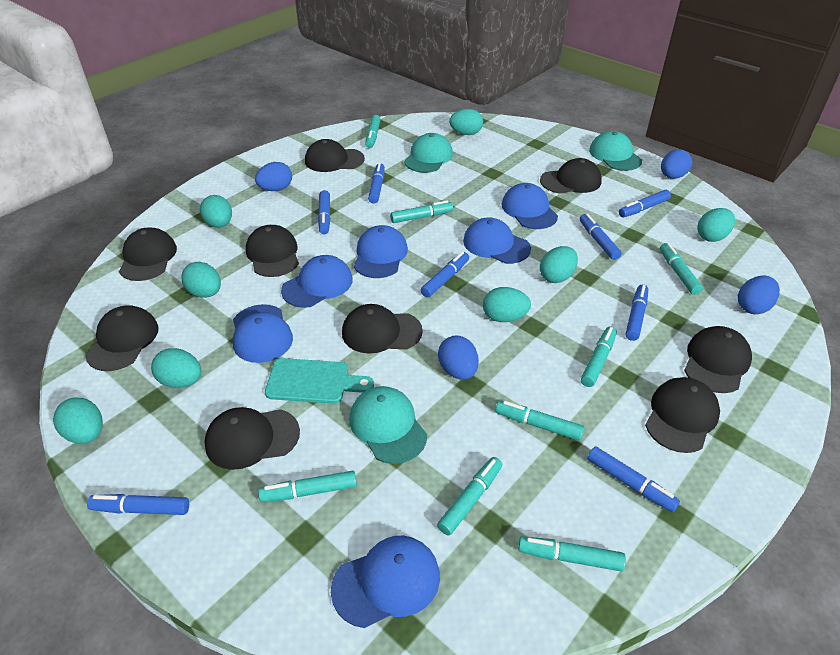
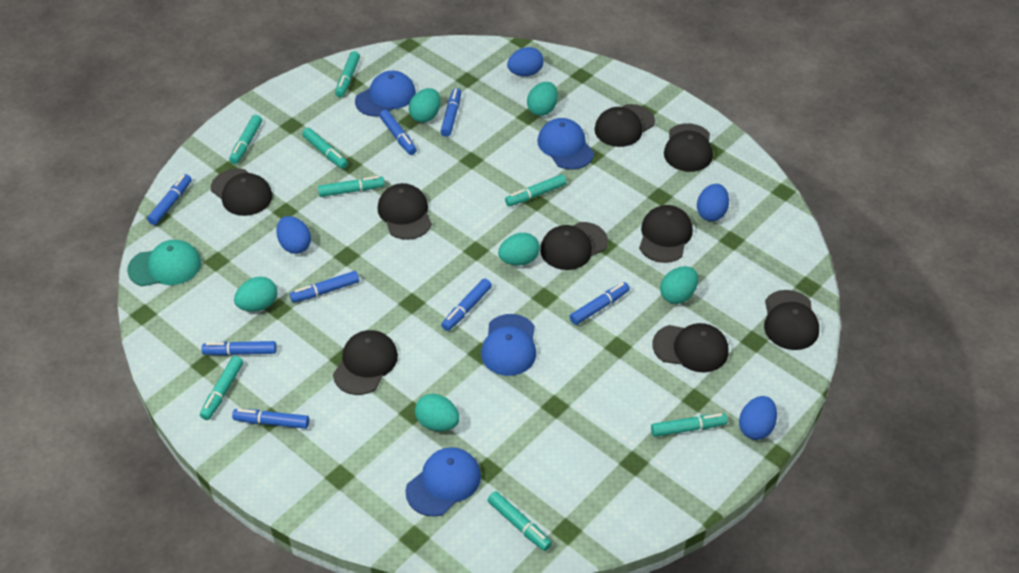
blue cap: [233,304,293,363] [281,255,353,308] [331,536,440,628] [354,225,408,278] [463,217,531,264] [502,183,558,229] = 6 -> [355,71,416,117] [405,447,481,517] [481,314,536,376] [537,118,594,170] = 4
turquoise cap: [349,386,427,464] [404,133,453,173] [589,131,642,171] = 3 -> [127,240,201,286] = 1
turquoise cutting board: [265,358,374,404] = 1 -> none = 0
turquoise egg: [53,398,103,444] [151,348,202,388] [181,262,221,298] [200,195,232,228] [449,109,483,135] [483,287,531,322] [540,246,578,283] [697,208,735,242] = 8 -> [234,277,277,311] [409,88,441,123] [415,394,459,431] [498,233,540,266] [527,82,558,116] [660,266,698,304] = 6

